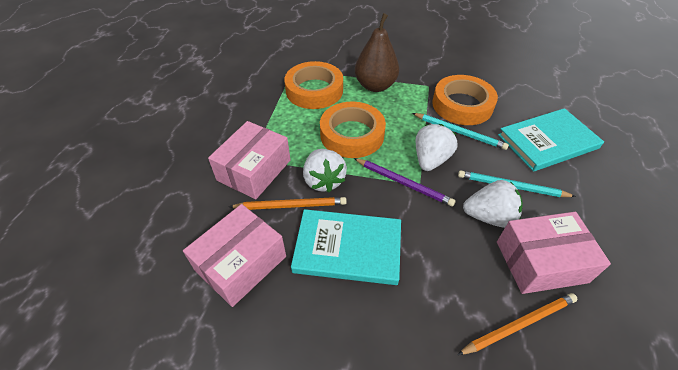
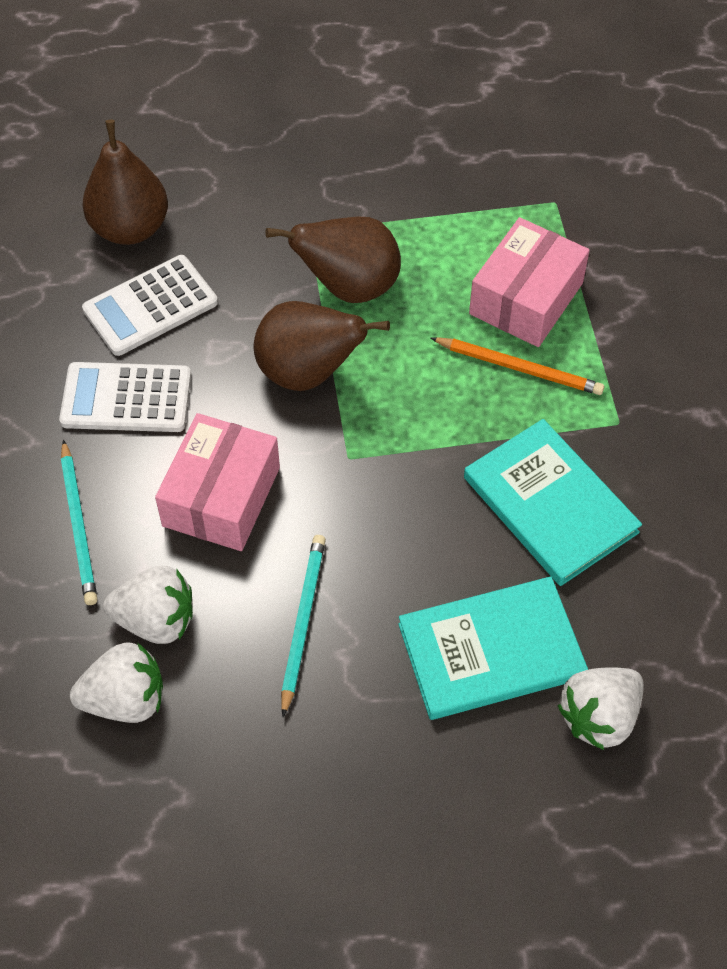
brown pear: [355,13,399,92] = 1 -> [83,119,168,245] [254,301,390,391] [266,217,401,303] = 3
orange pencil: [229,197,347,210] [457,293,577,355] = 2 -> [431,337,604,395] = 1
orange tape: [284,61,343,109] [320,102,386,158] [432,75,498,125] = 3 -> none = 0
pink box: [183,204,286,307] [208,121,291,199] [497,212,611,294] = 3 -> [155,413,280,551] [469,217,590,347] = 2
purple pencil: [354,158,456,207] = 1 -> none = 0
white calculator: none = 0 -> [59,362,191,432] [82,255,218,356] = 2

